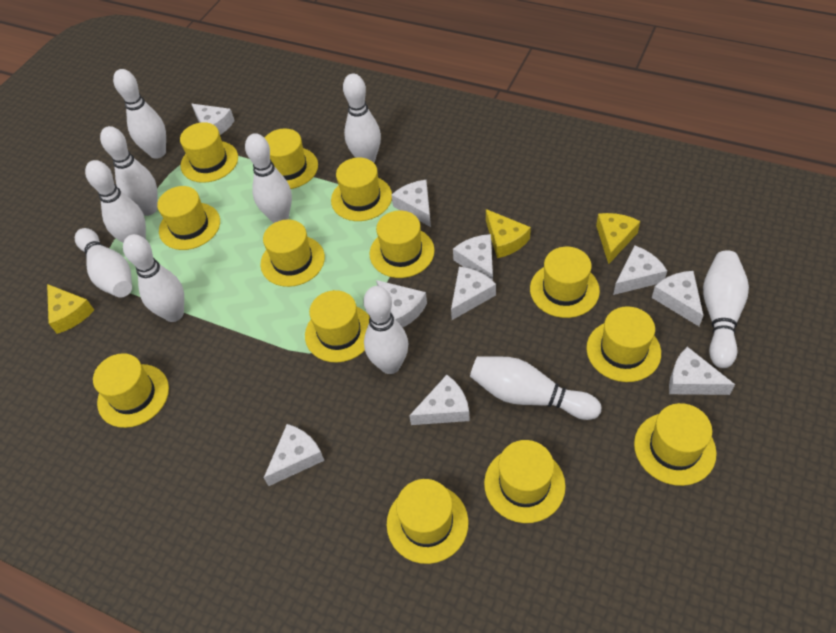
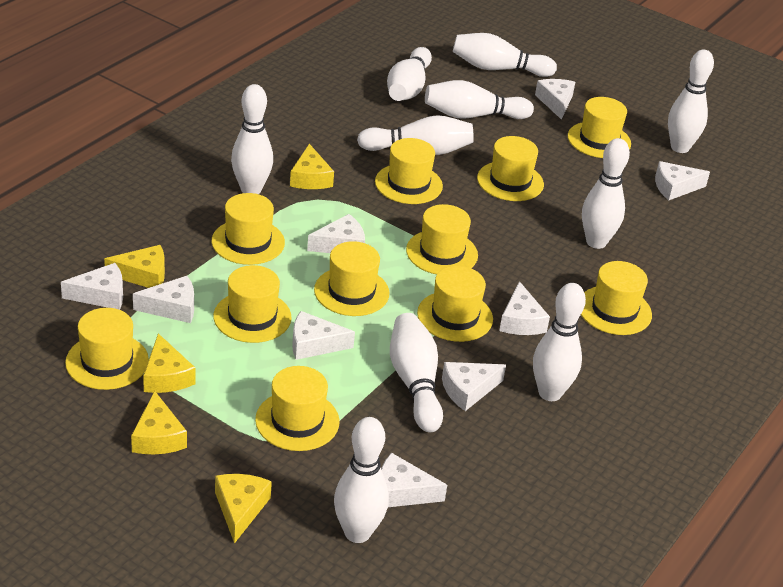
white cheese: [191,104,235,135] [264,424,325,486] [376,280,427,328] [391,180,431,227] [409,375,470,425] [451,267,496,320] [453,234,493,281] [613,245,667,295] [652,271,704,326] [669,347,735,395] = 10 -> [61,263,123,310] [133,276,194,323] [292,311,355,360] [307,214,365,253] [381,453,447,507] [442,362,506,411] [499,281,550,335] [535,79,575,119] [655,161,710,200] = 9
yellow cheese: [47,284,94,334] [486,209,531,258] [596,213,640,264] = 3 -> [104,245,165,288] [131,391,187,454] [143,333,196,393] [215,474,272,544] [290,144,334,189] = 5
yellow hat: [93,353,169,428] [157,186,220,250] [180,122,238,183] [260,219,325,287] [265,129,318,189] [305,290,370,363] [331,158,392,221] [369,211,435,278] [387,479,468,564] [484,440,566,523] [530,247,600,318] [586,306,661,382] [634,403,717,486] = 13 -> [65,308,149,390] [212,193,285,265] [213,265,292,343] [255,366,340,451] [314,241,390,316] [375,138,443,204] [406,204,478,274] [417,266,493,342] [477,136,544,201] [568,97,631,158] [581,261,652,335] = 11

